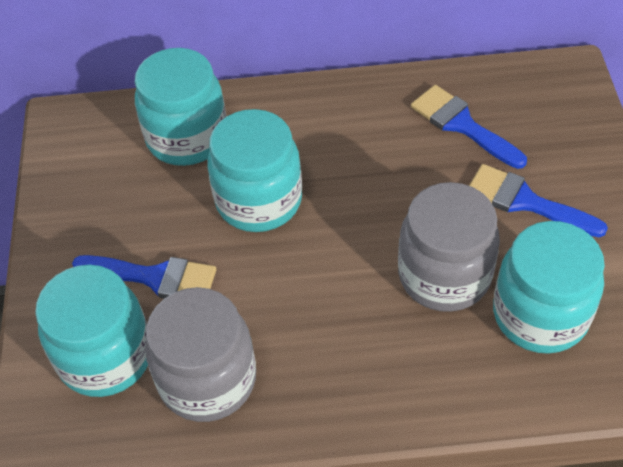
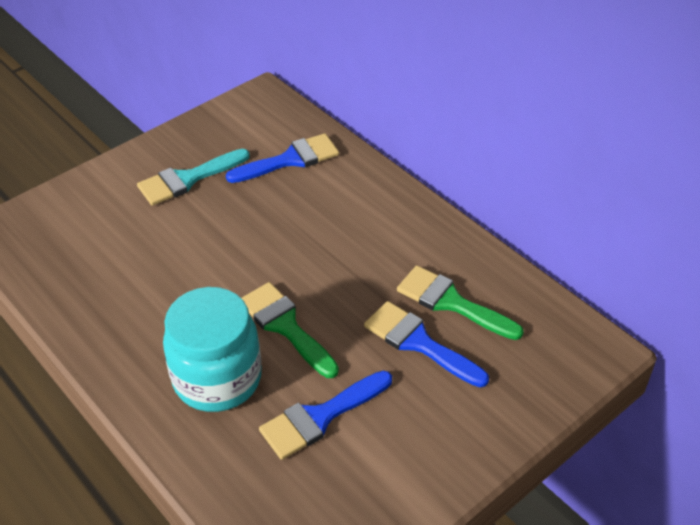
green brush: none = 0 -> [241,282,339,378] [397,265,524,340] = 2
grey jar: [145,287,256,422] [398,182,500,312] = 2 -> none = 0
turquoise brush: none = 0 -> [137,149,250,206] = 1
turquoise jar: [35,265,148,397] [135,48,226,166] [207,109,302,232] [493,221,605,354] = 4 -> [163,287,262,412] = 1

